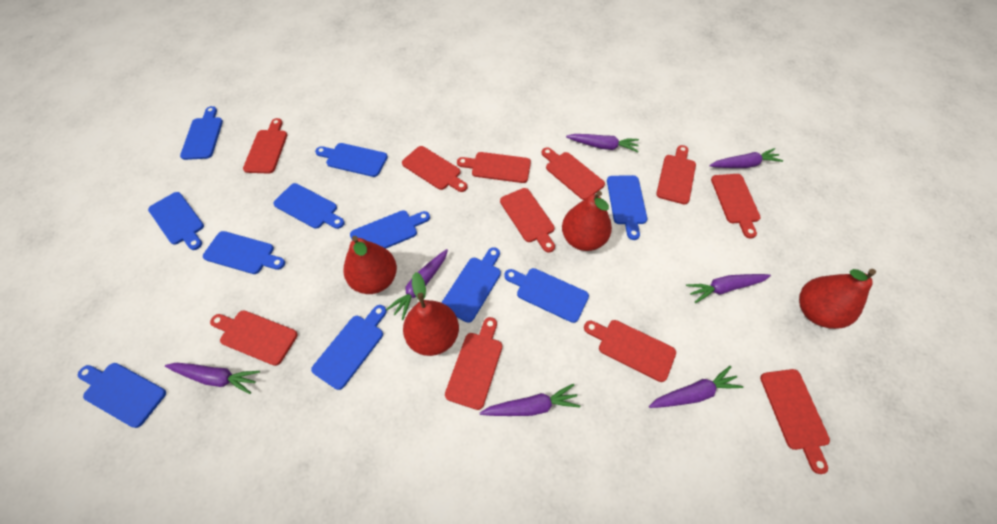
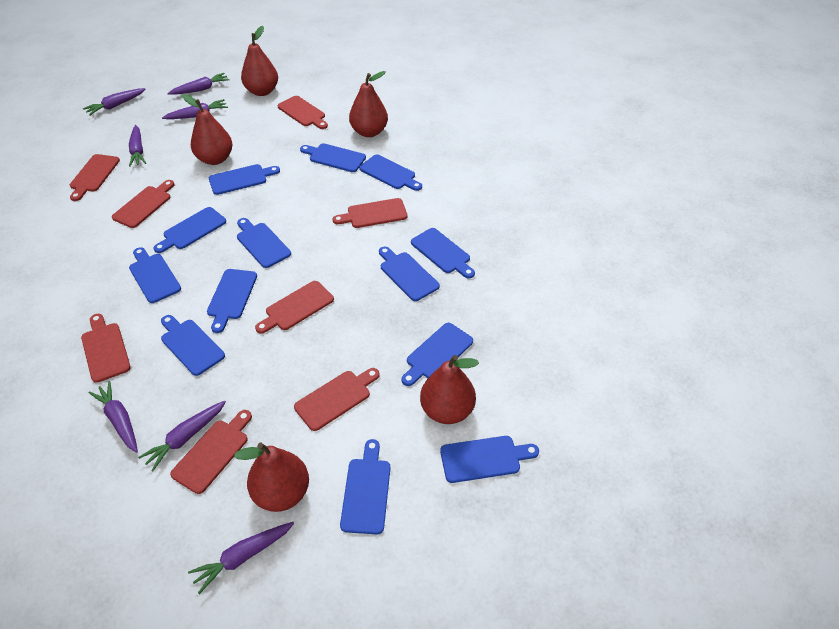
blue cutting board: [78,363,166,428] [148,192,204,250] [180,106,223,160] [203,231,285,274] [273,183,345,229] [311,305,387,390] [315,143,388,177] [350,210,430,249] [441,247,501,323] [504,268,589,323] [607,175,647,240] = 11 -> [129,247,181,303] [153,207,226,253] [161,315,225,376] [207,269,257,333] [209,164,280,195] [237,218,291,268] [300,143,366,172] [340,439,391,535] [359,154,422,191] [379,247,440,301] [401,323,473,386] [411,228,475,279] [440,436,539,483] = 13
red cutting board: [210,310,298,366] [243,118,287,174] [402,146,468,192] [445,317,502,410] [457,152,531,183] [500,188,555,253] [541,147,605,200] [584,320,676,382] [656,145,696,205] [711,174,761,239] [760,369,830,474] = 11 -> [70,154,120,201] [81,314,131,383] [112,180,175,228] [170,410,252,494] [255,281,334,334] [277,96,328,129] [294,368,380,431] [333,198,407,228] = 8
red pear: [344,236,397,294] [403,272,459,356] [562,191,612,251] [799,269,876,329] = 4 -> [183,94,233,165] [234,443,309,512] [241,26,278,96] [349,71,388,137] [420,355,479,424] = 5

